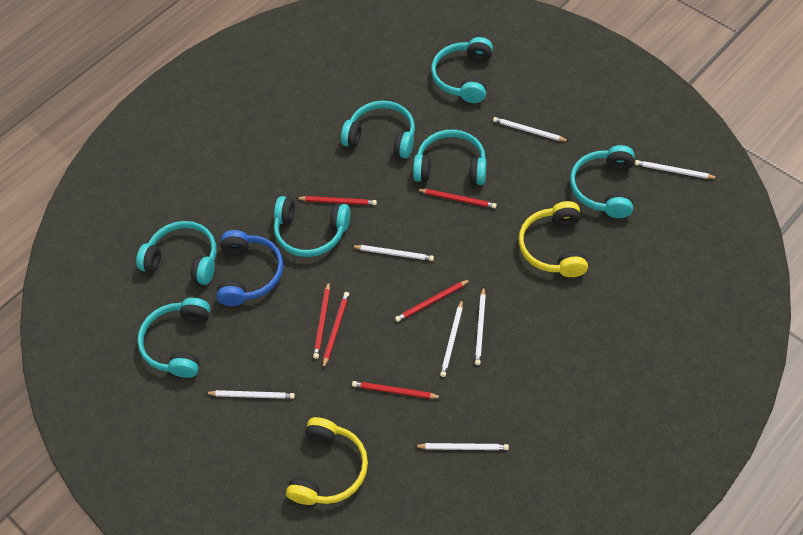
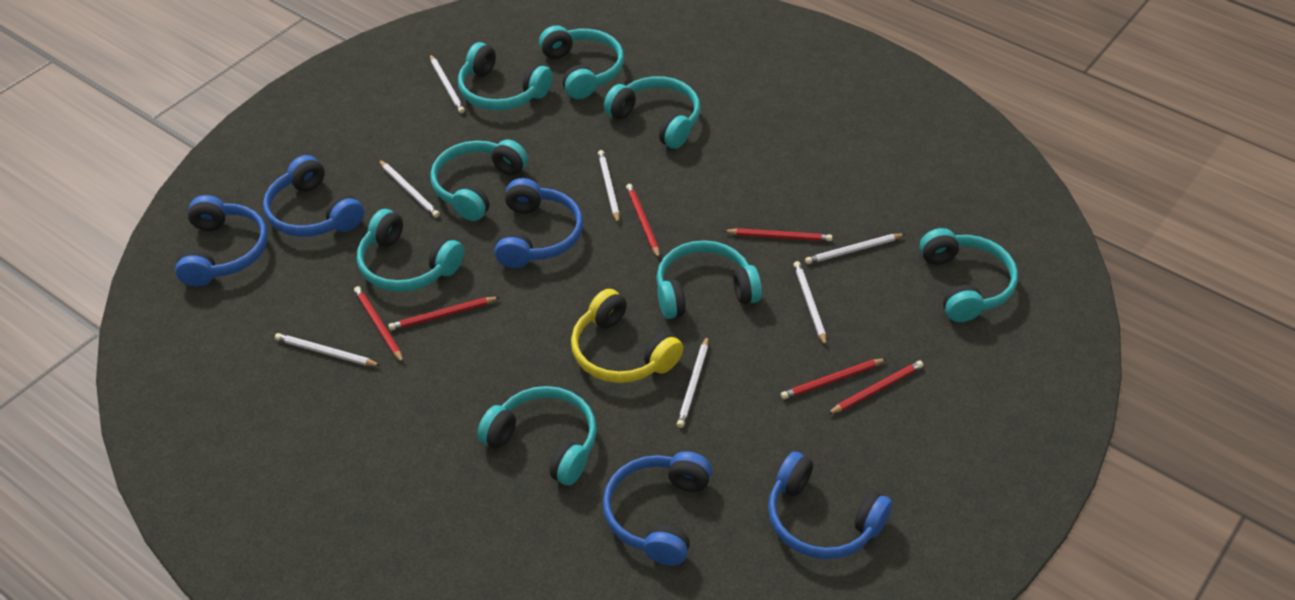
blue headphones: [216,230,284,306] = 1 -> [175,195,268,287] [263,155,364,237] [494,178,583,268] [603,451,712,566] [768,452,892,559] = 5
turquoise headphones: [136,221,217,285] [137,298,210,378] [274,196,350,257] [341,101,415,159] [413,129,487,185] [431,37,493,103] [570,145,635,218] = 7 -> [357,209,464,292] [430,140,528,221] [458,42,553,111] [477,386,597,485] [539,25,624,99] [604,76,700,149] [656,240,762,319] [920,228,1018,322] = 8
yellow headphones: [286,417,368,505] [518,201,588,277] = 2 -> [571,289,683,383] = 1

